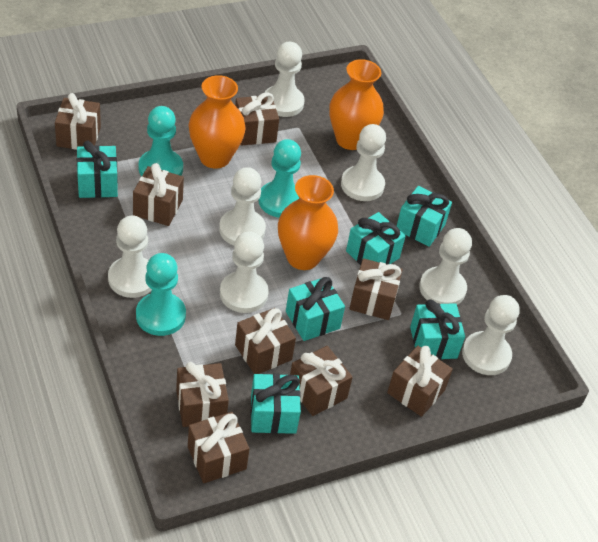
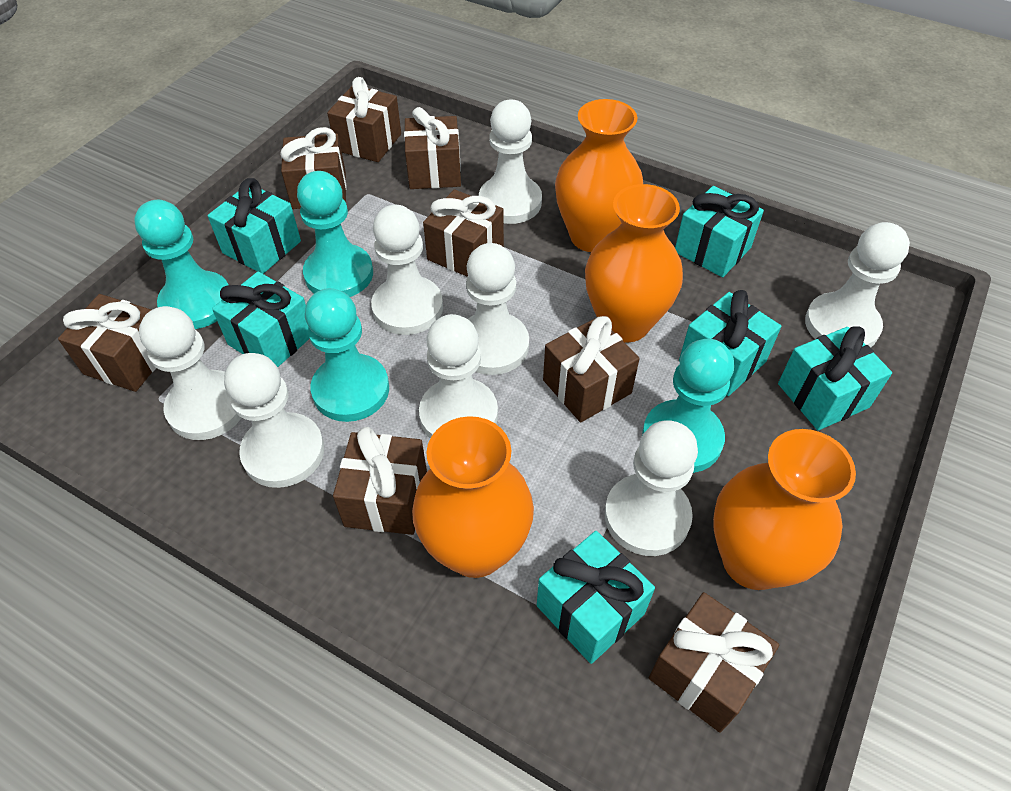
brown gift: [55,93,101,150] [133,163,184,226] [176,362,229,427] [188,412,250,483] [235,92,279,145] [235,308,296,374] [290,346,353,416] [349,258,403,320] [387,346,453,417] = 9 -> [58,294,156,392] [280,127,347,209] [327,77,401,162] [333,427,427,535] [404,107,461,189] [423,189,504,277] [543,316,640,422] [649,592,779,733] = 8
orange vase: [188,75,246,169] [278,175,338,270] [329,59,384,150] = 3 -> [412,416,534,578] [555,99,643,252] [585,184,683,342] [713,429,856,590] = 4
turquoise pawn: [136,253,186,336] [139,106,183,176] [258,139,301,218] = 3 -> [134,200,229,329] [297,171,373,297] [305,288,389,422] [642,339,734,473] = 4
white pawn: [108,215,152,298] [219,167,266,245] [220,231,269,313] [265,42,305,117] [341,124,386,201] [419,228,472,305] [462,295,519,375] = 7 -> [139,306,241,440] [224,353,324,488] [371,205,443,335] [419,314,498,438] [466,243,529,375] [479,100,542,224] [604,420,698,556] [805,222,910,347] = 8

